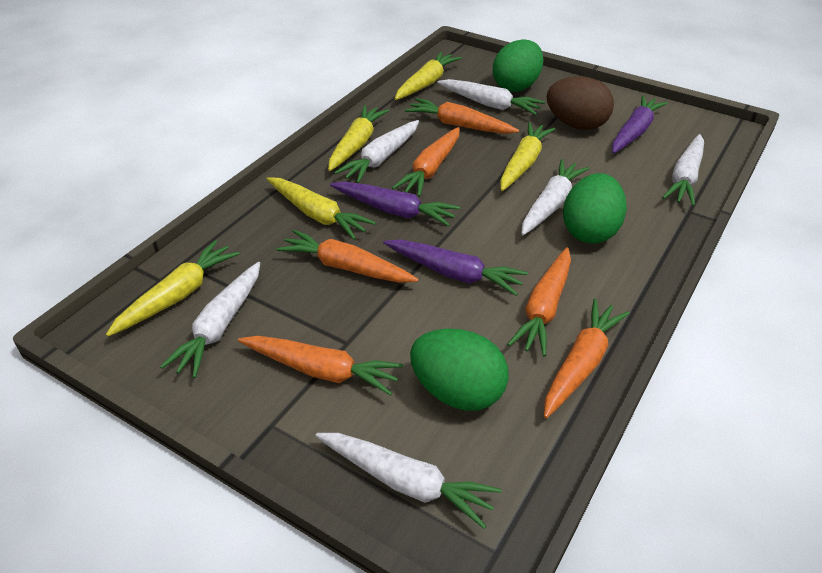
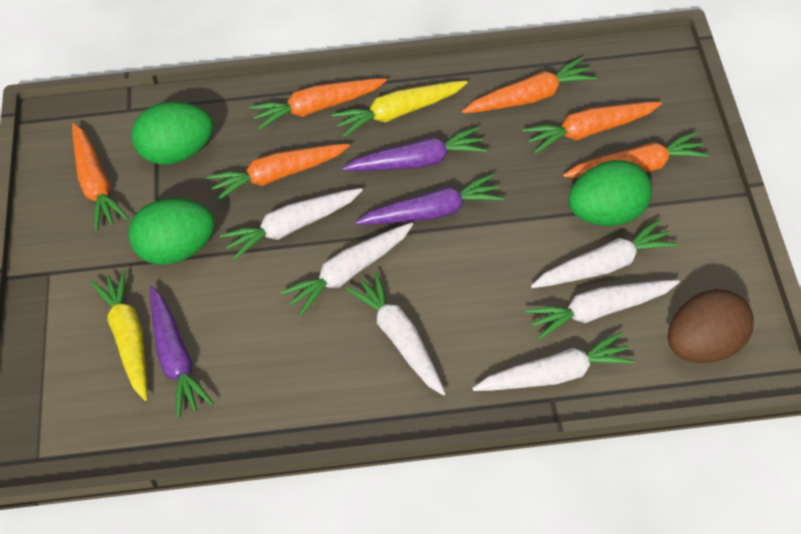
yellow carrot: [106,240,240,336] [267,177,376,240] [328,105,389,171] [395,52,462,100] [500,122,555,191] = 5 -> [90,270,147,401] [332,81,468,138] = 2

